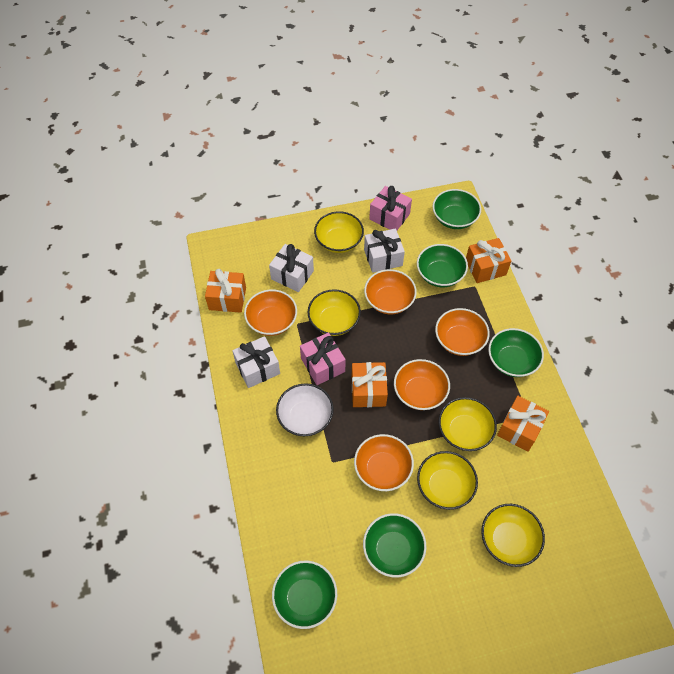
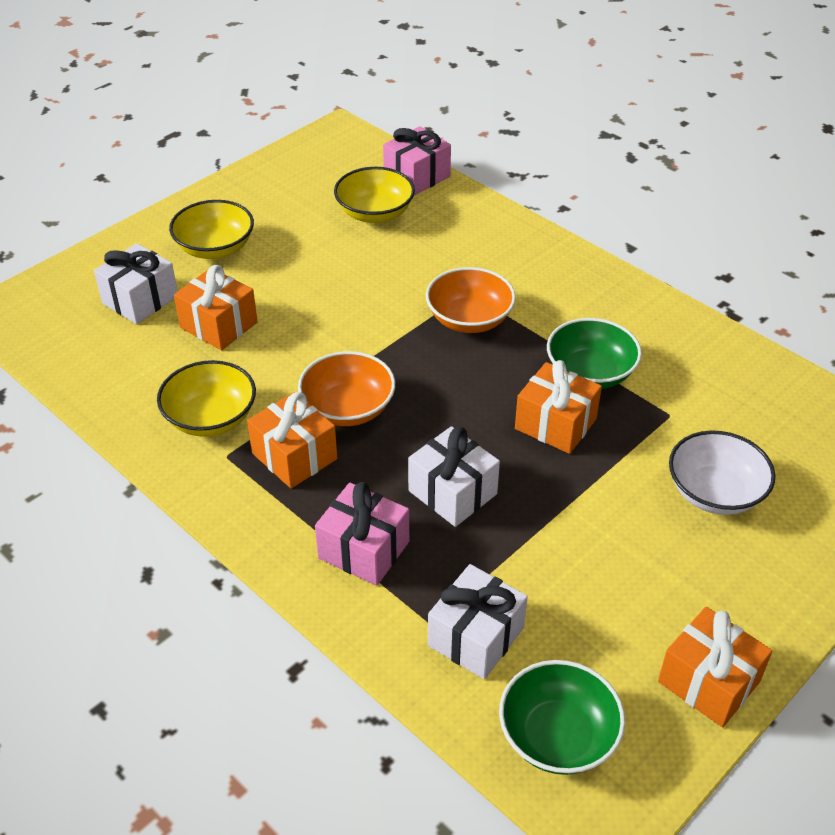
green bowl: [272,560,337,629] [363,513,426,578] [417,244,468,287] [432,189,481,229] [488,328,544,377] = 5 -> [499,660,625,775] [547,318,642,389] = 2
orange bowl: [244,289,297,336] [354,434,414,491] [364,269,417,314] [394,359,450,410] [435,308,490,356] = 5 -> [298,351,395,426] [426,267,516,333] = 2
yellow bowl: [307,289,361,336] [314,211,364,253] [417,451,478,510] [438,397,497,451] [481,504,545,567] = 5 -> [157,360,256,437] [169,200,254,259] [334,167,415,223] = 3

